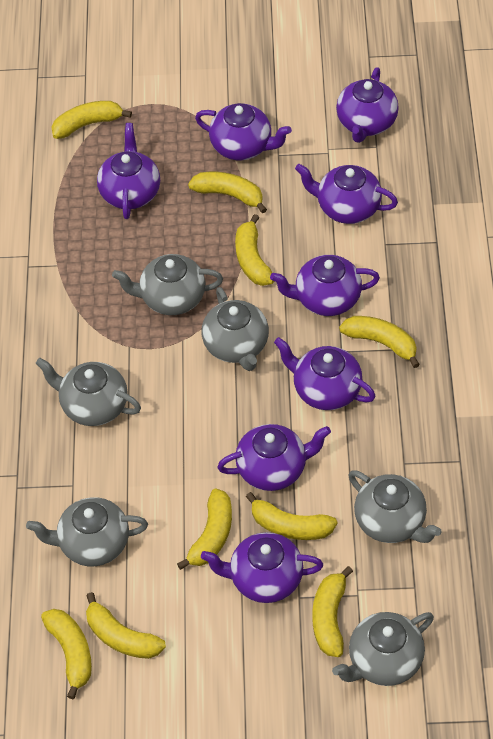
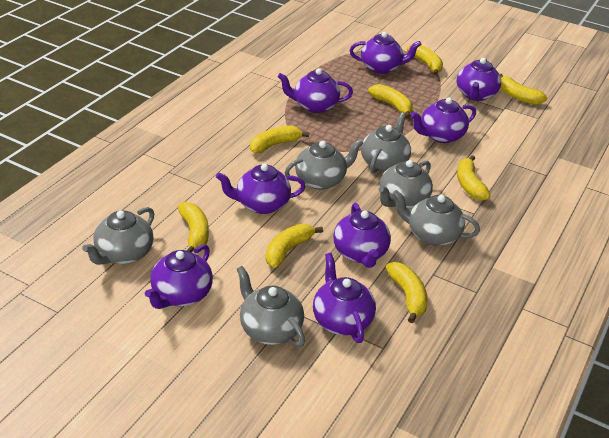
yellow banana: [41,609,92,699] [52,101,132,139] [86,592,166,659] [177,489,232,570] [188,172,267,214] [235,214,274,286] [246,492,337,540] [312,566,353,657] [339,316,420,368] = 9 -> [178,202,209,253] [250,125,309,153] [266,224,323,268] [368,84,413,118] [386,262,427,323] [407,45,443,75] [457,155,490,201] [499,74,547,105] = 8

